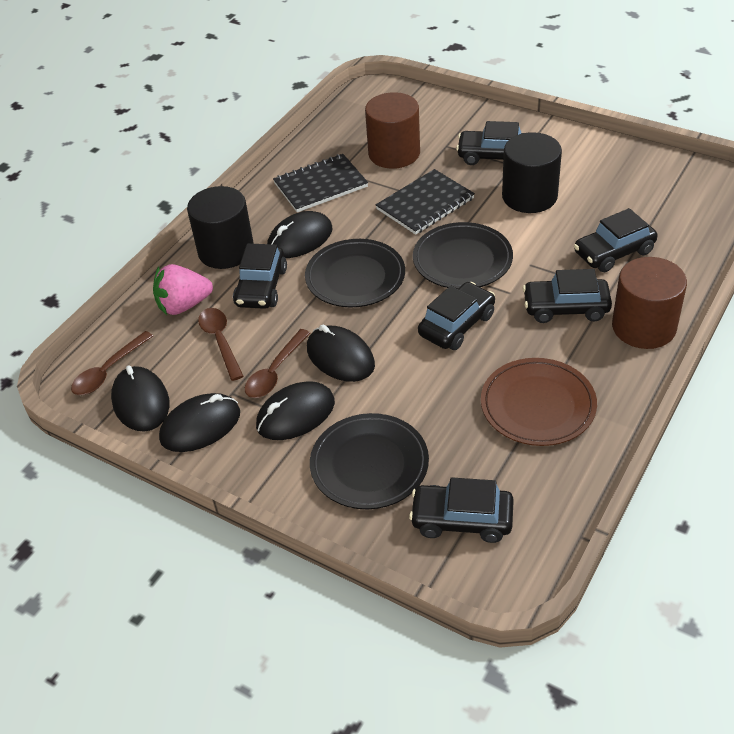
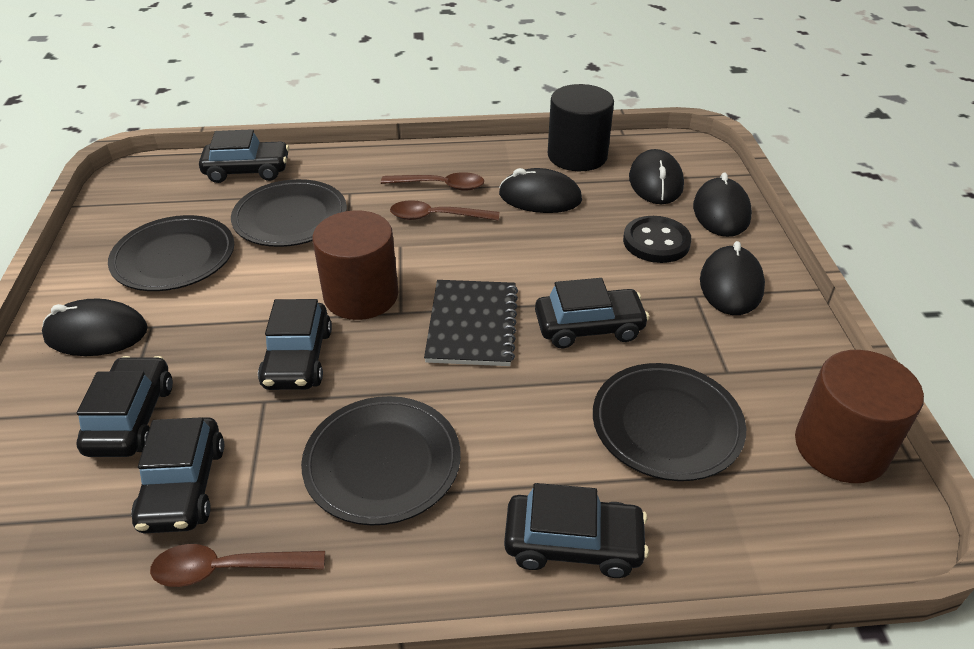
black button: none = 0 -> [623,216,692,263] = 1
black cylinder: [187,186,254,269] [502,132,562,213] = 2 -> [548,84,614,171] = 1
black notebook: [273,154,368,212] [376,169,475,235] = 2 -> [424,280,518,366] = 1
black plate: [305,239,405,307] [310,413,429,509] [413,222,513,288] = 3 -> [108,215,234,291] [231,179,347,247] [301,396,461,526] [593,363,746,481] = 4
brown plate: [481,358,597,446] = 1 -> none = 0
pink strawberry: [153,264,213,315] = 1 -> none = 0

